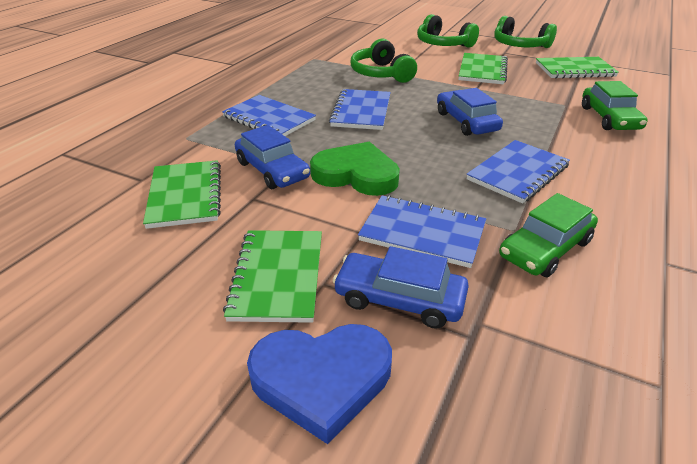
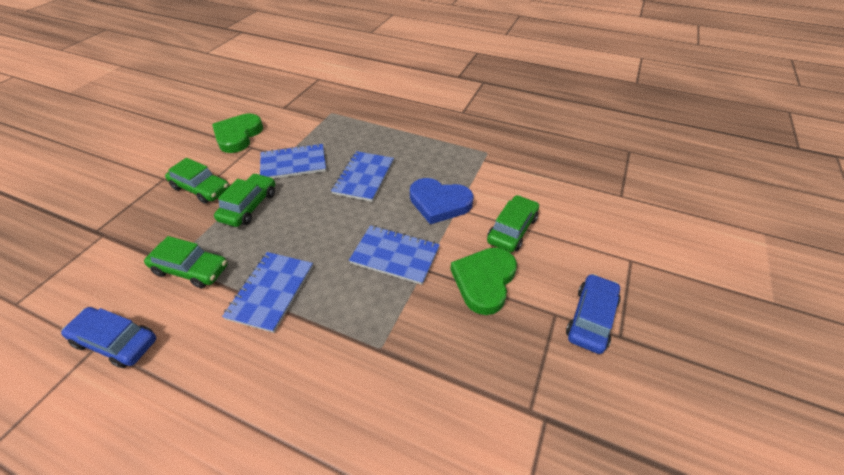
blue car: [235,125,310,189] [333,246,469,329] [437,88,503,136] = 3 -> [61,307,156,368] [566,274,621,354] = 2
green car: [499,193,598,277] [582,81,648,130] = 2 -> [144,236,228,288] [165,158,230,204] [214,173,275,227] [487,195,539,252] = 4
green headphones: [351,39,417,83] [417,14,479,48] [494,16,557,48] = 3 -> none = 0
green heart: [310,142,400,196] = 1 -> [212,114,263,153] [450,247,517,315] = 2
green notebook: [143,160,221,229] [223,230,322,323] [458,53,508,84] [536,57,619,79] = 4 -> none = 0

